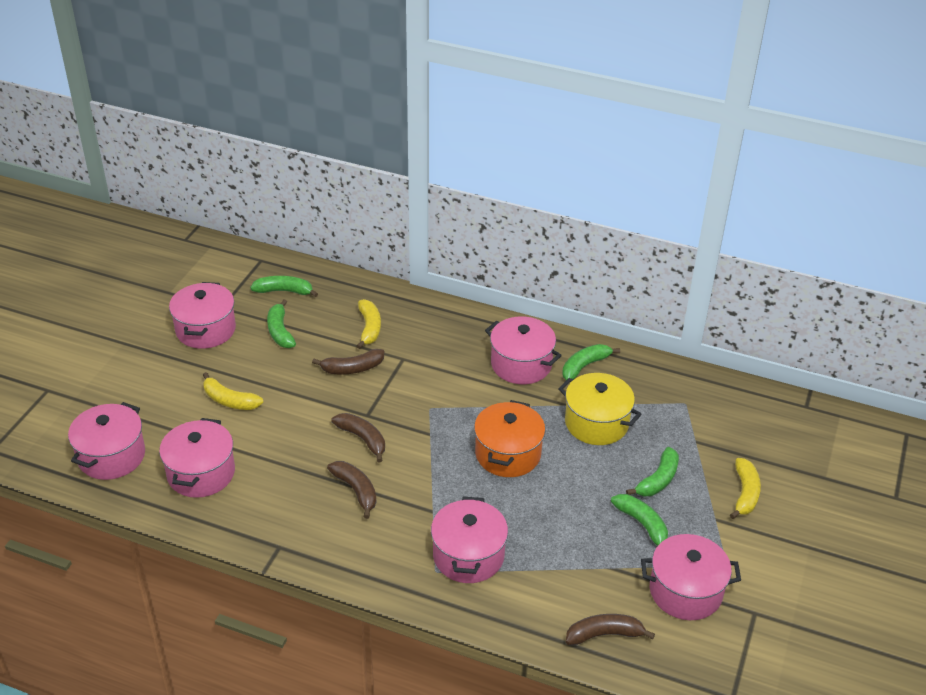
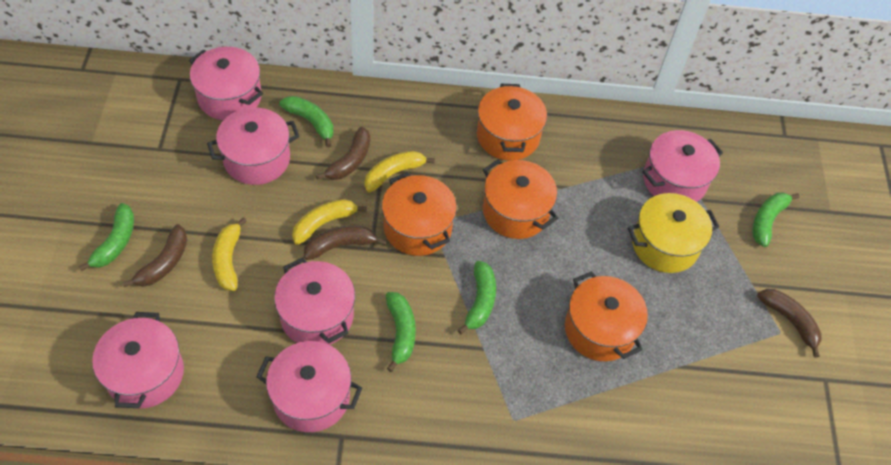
orange pot: [474,400,545,477] = 1 -> [382,172,457,256] [477,84,547,161] [483,160,558,239] [565,271,648,361] = 4

